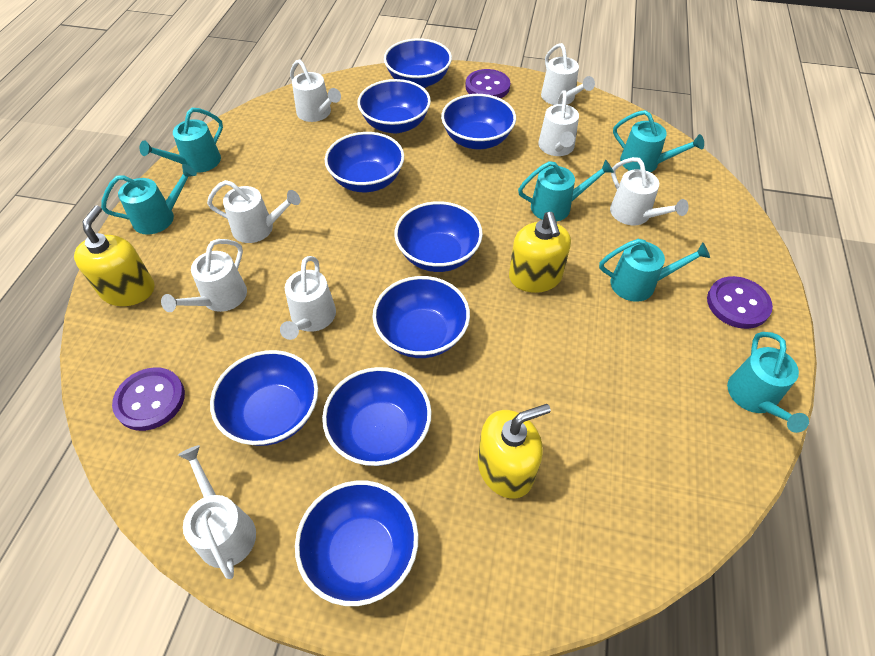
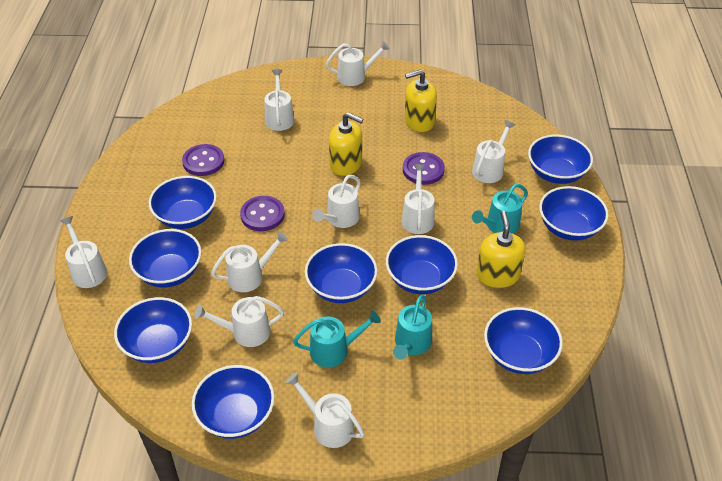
turquoise watering can: [101,164,197,235] [140,108,223,173] [518,159,614,221] [599,239,710,302] [613,110,704,172] [727,332,809,433] = 6 -> [293,311,381,368] [393,295,432,360] [472,184,528,234] = 3
white watering can: [161,239,247,312] [178,445,256,579] [207,180,300,243] [280,256,336,340] [290,59,341,122] [538,90,579,156] [541,43,595,105] [610,157,689,225] = 8 -> [60,216,107,288] [194,296,284,347] [211,231,288,292] [264,69,294,131] [285,373,364,448] [312,175,361,228] [326,41,389,86] [401,164,434,234] [472,120,515,183] = 9

